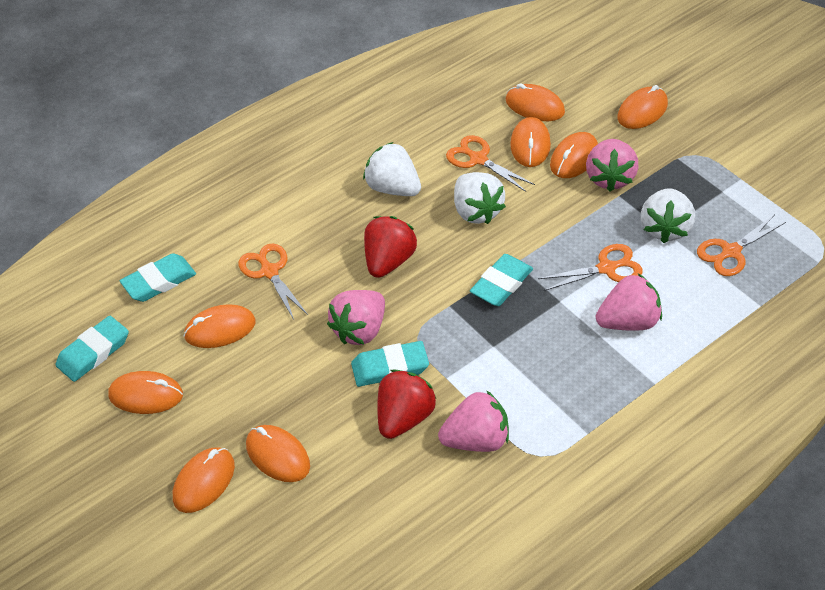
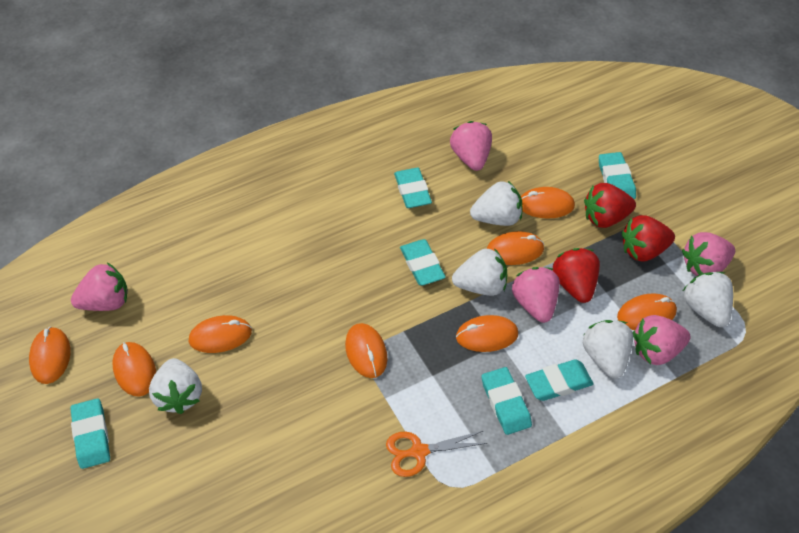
orange scissors: [238,243,308,320] [446,135,535,192] [538,244,643,291] [697,215,786,276] = 4 -> [386,431,487,477] = 1
pink strawberry: [327,290,385,345] [438,390,509,452] [586,139,639,192] [596,274,662,331] = 4 -> [71,263,128,311] [450,121,492,171] [512,267,560,323] [633,315,691,365] [682,232,735,276] = 5
red strawberry: [364,216,417,278] [377,369,436,439] = 2 -> [552,248,600,303] [584,183,636,228] [622,215,675,262] = 3
turquoise eraser: [55,316,129,382] [120,253,196,302] [351,341,429,387] [470,254,533,306] = 4 -> [70,398,110,469] [394,168,432,208] [400,239,446,285] [482,367,532,435] [525,359,593,401] [599,152,636,199] = 6
white strawberry: [363,142,421,196] [454,172,506,224] [641,189,695,243] = 3 -> [149,358,202,414] [452,248,507,296] [470,181,523,226] [583,320,633,378] [683,272,733,327] = 5

